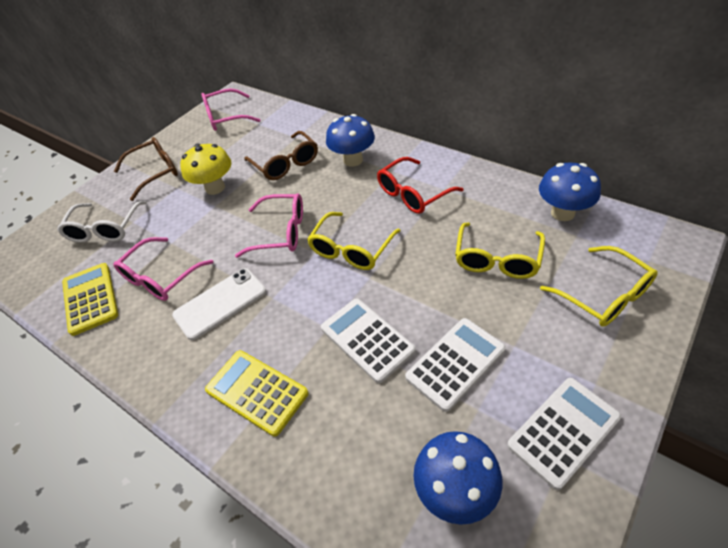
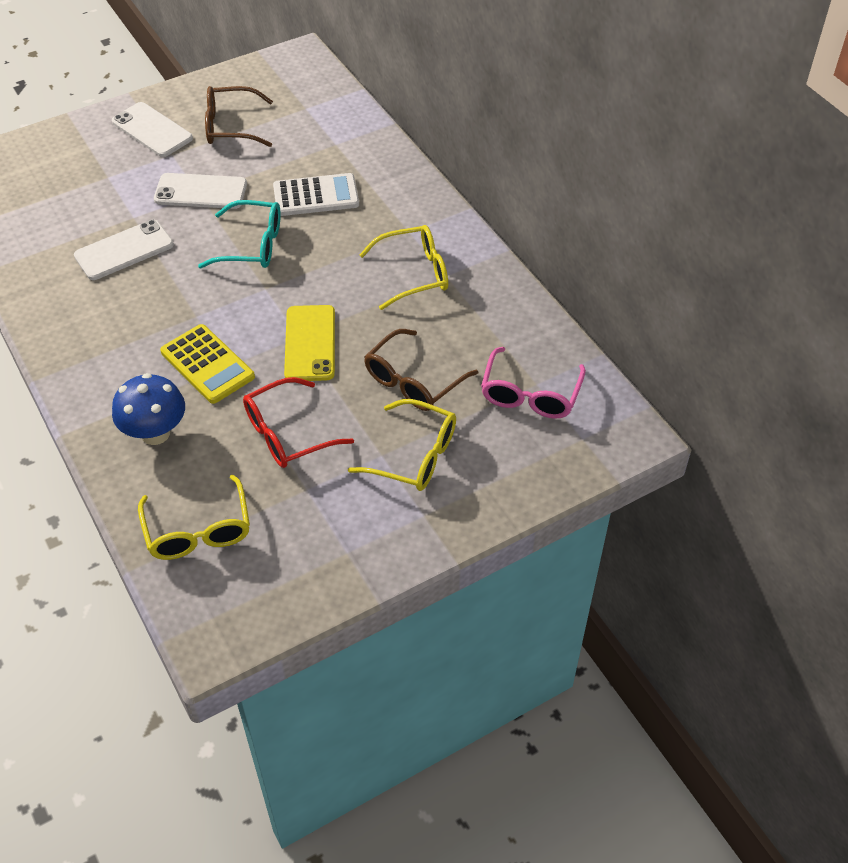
blue mushroom: [326,114,375,167] [413,431,503,525] [539,163,601,221] = 3 -> [112,373,185,445] = 1
pink glasses: [113,237,213,301] [201,88,260,131] [235,193,303,258] = 3 -> [481,347,586,419] = 1
turquoise glasses: none = 0 -> [198,200,281,268] = 1
white calculator: [321,298,416,383] [405,318,506,412] [507,378,621,490] = 3 -> [273,173,359,216] = 1
white glasses: [57,201,147,243] = 1 -> none = 0
white phone: [172,268,266,340] = 1 -> [74,220,174,280] [112,102,193,157] [154,173,247,209] = 3
yellow calculator: [62,263,118,336] [205,350,308,437] = 2 -> [160,324,255,404] = 1
yellow mushroom: [180,144,231,195] = 1 -> none = 0
yellow phone: none = 0 -> [284,305,335,381] = 1

